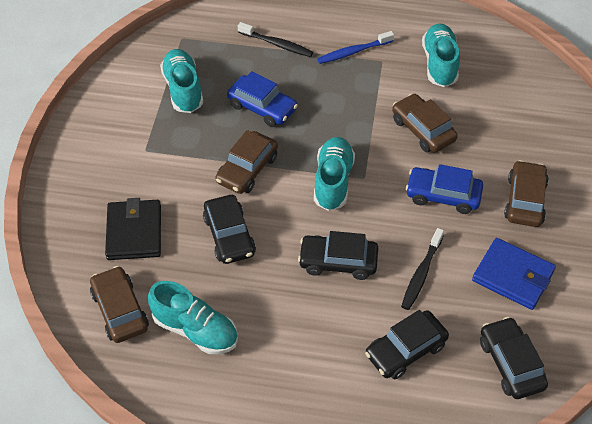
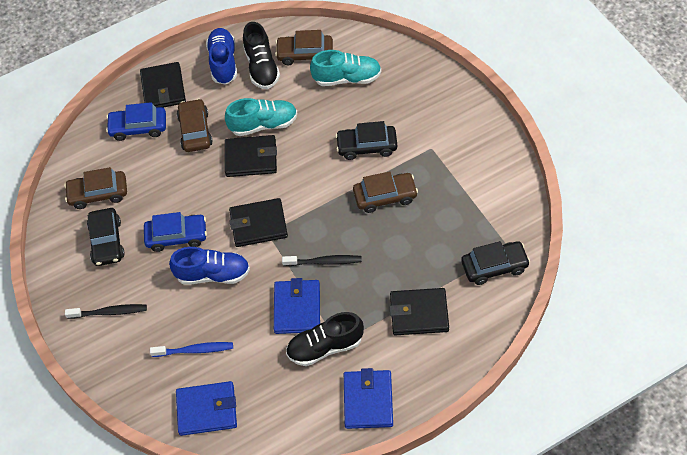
black car: [203,195,256,264] [298,231,378,280] [365,310,449,379] [480,317,548,399] = 4 -> [87,208,125,266] [335,121,397,160] [461,241,530,285] = 3
black shoe: none = 0 -> [243,22,280,89] [286,312,364,366] = 2
black wallet: [105,198,161,260] = 1 -> [140,62,186,107] [225,135,277,177] [229,198,288,247] [389,288,449,335] = 4
blue shoe: none = 0 -> [169,247,250,285] [206,28,237,85] = 2
blue wallet: [472,238,556,310] = 1 -> [176,381,237,436] [274,278,320,334] [344,368,393,429] = 3
turquoise shoe: [148,281,238,354] [160,49,204,113] [314,137,355,211] [422,23,460,87] = 4 -> [225,98,297,136] [310,50,382,86] = 2

